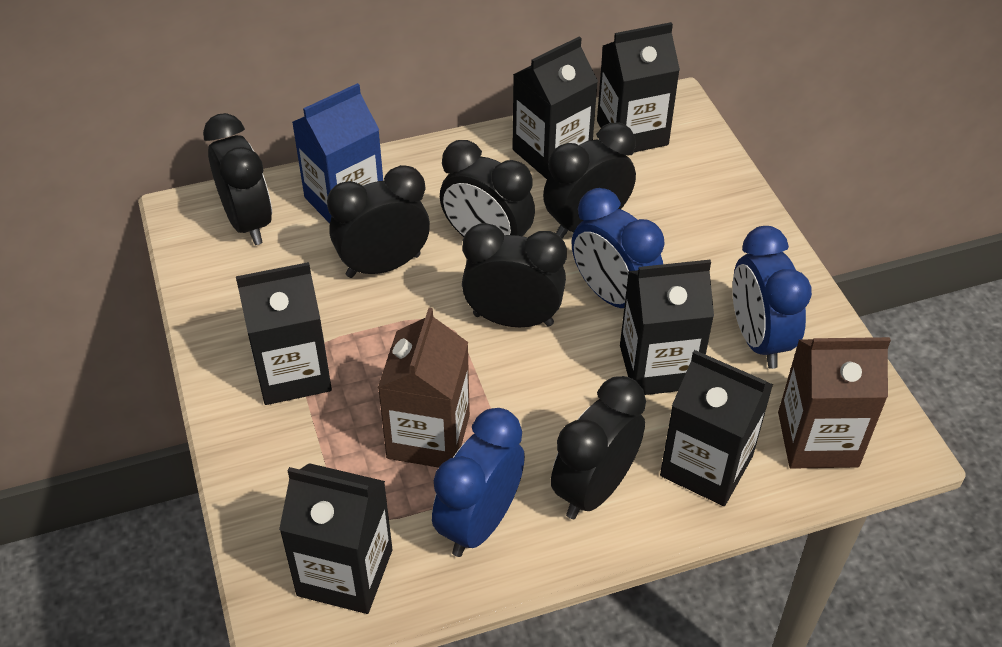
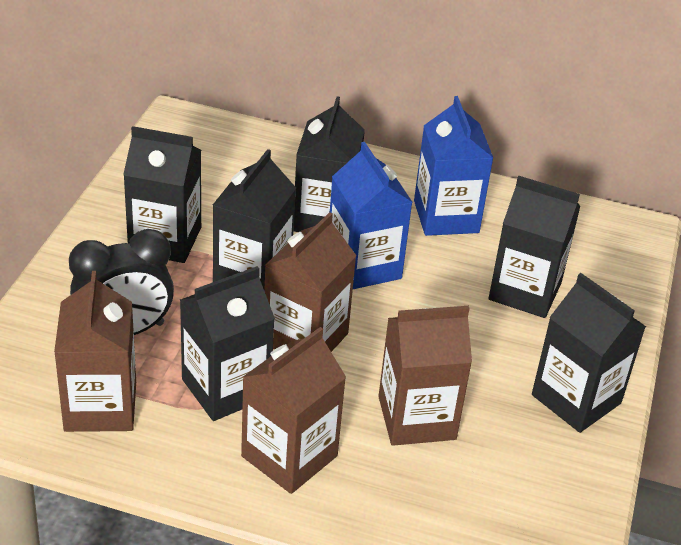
black clock: [203,113,272,245] [327,165,430,278] [440,140,535,237] [462,223,567,327] [543,123,636,238] [551,376,646,519] = 6 -> [69,229,174,335] = 1
blue carton: [292,83,383,223] = 1 -> [330,142,412,289] [414,96,493,236] = 2
blue clock: [432,408,525,557] [572,188,665,308] [732,226,812,369] = 3 -> none = 0
brown carton: [378,308,470,468] [778,337,891,469] = 2 -> [54,271,136,432] [241,327,346,494] [264,212,357,352] [378,306,472,446] = 4

